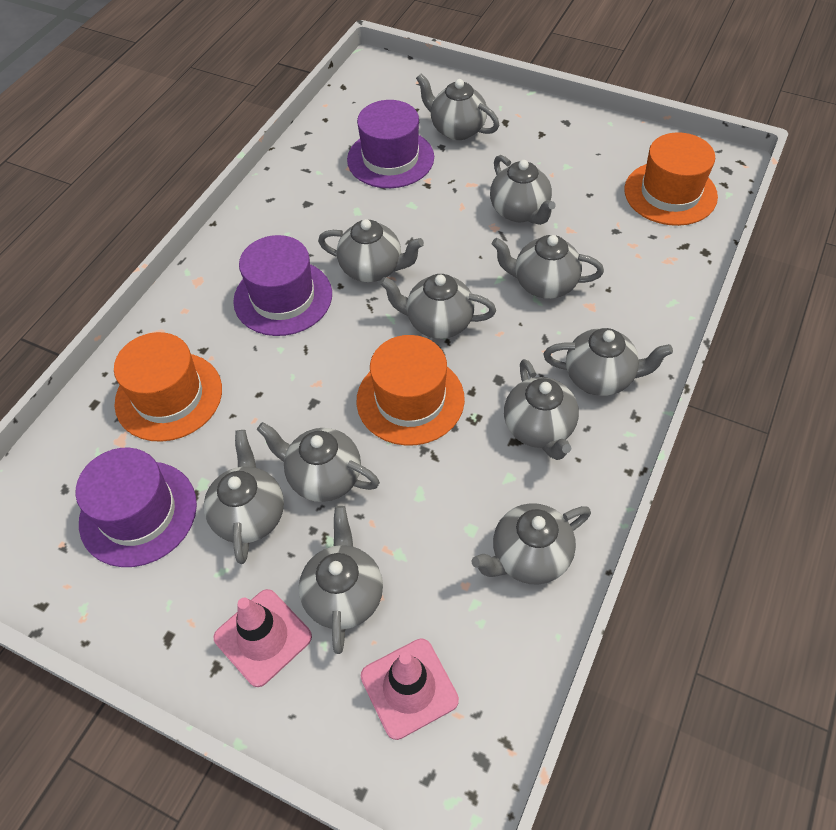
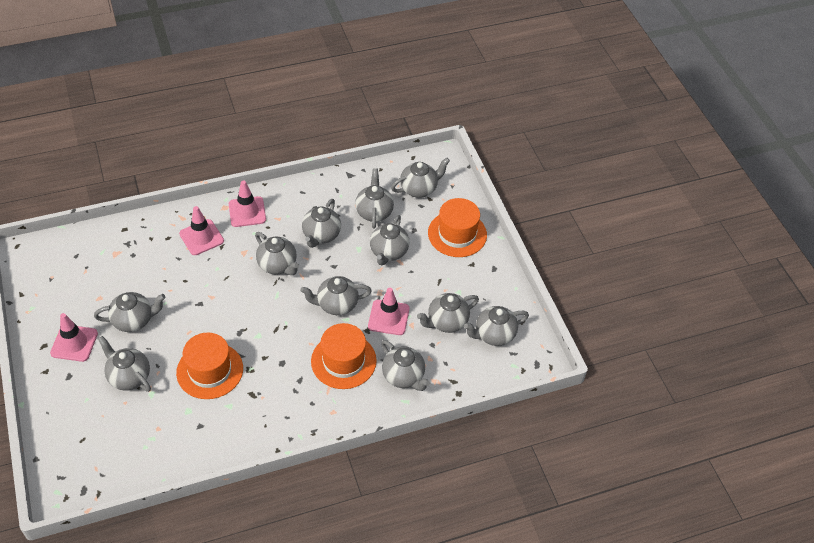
pink traffic cone: [213,589,312,687] [361,638,459,740] = 2 -> [50,313,98,362] [179,206,224,255] [229,180,266,227] [368,288,409,335] = 4
purple hat: [76,448,197,567] [233,235,332,336] [347,100,434,188] = 3 -> none = 0

